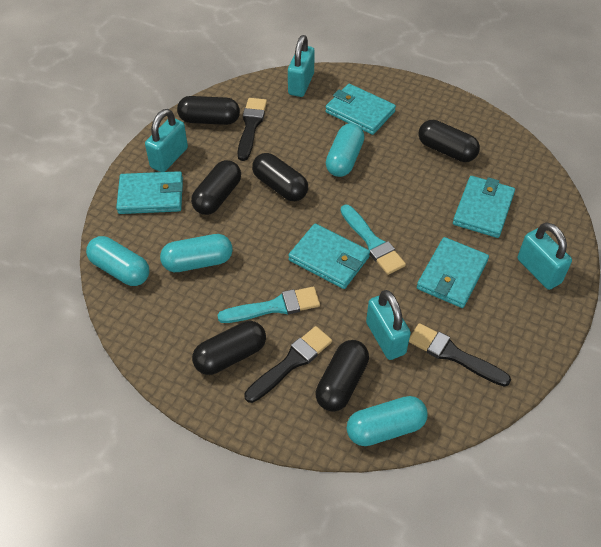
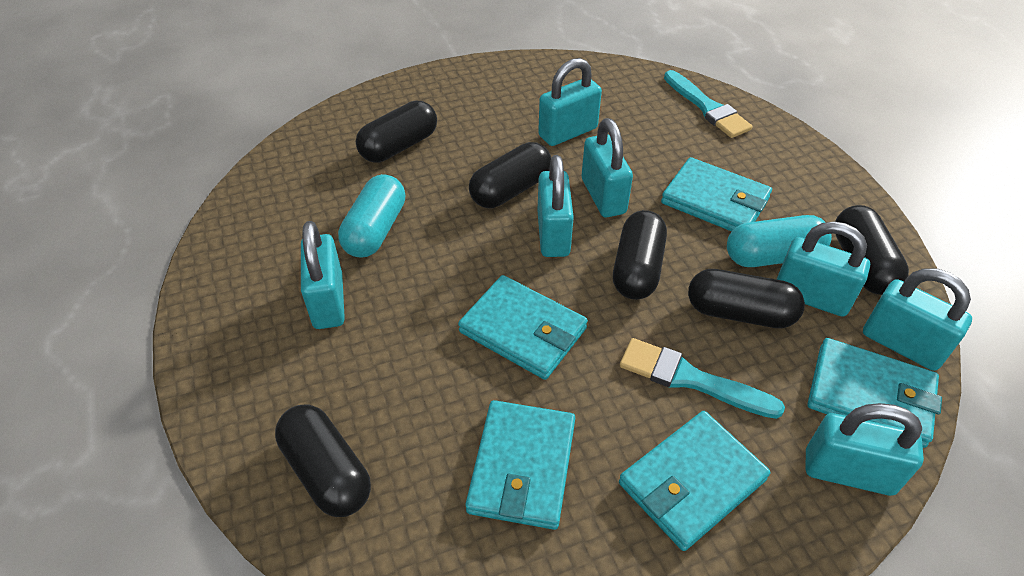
black brush: [237,98,267,161] [244,326,332,403] [409,323,511,387] = 3 -> none = 0
turquoise capsule: [86,236,149,286] [160,234,233,272] [326,123,365,177] [347,396,428,446] = 4 -> [338,174,405,257] [727,215,832,267] = 2
turquoise padlock: [145,109,188,172] [288,35,315,97] [366,290,411,360] [517,223,572,290] = 4 -> [301,221,345,329] [537,155,574,257] [538,58,602,146] [582,118,633,217] [776,222,870,317] [805,403,924,496] [863,268,972,371] = 7

